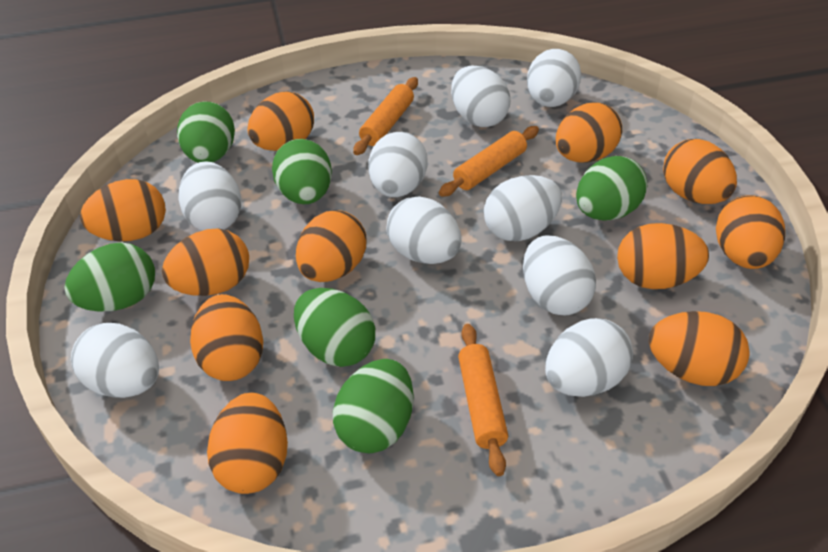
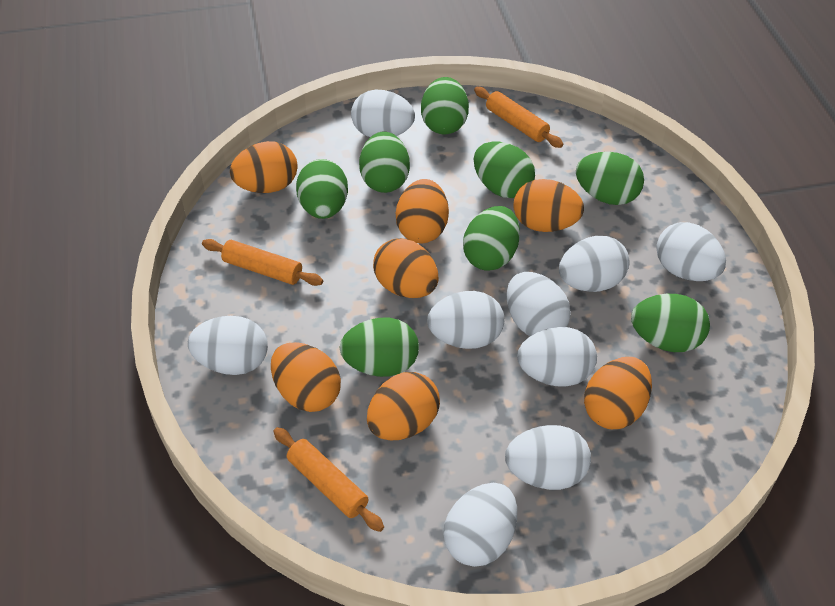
green egg: [64,242,155,311] [177,101,235,163] [272,139,332,204] [294,288,375,367] [333,359,414,453] [576,156,647,221] = 6 -> [296,159,348,219] [340,318,419,377] [359,131,410,193] [421,77,469,134] [463,206,520,271] [474,141,535,198] [576,152,644,205] [631,294,710,352] = 8
orange egg: [80,179,166,241] [162,228,249,296] [190,294,263,381] [207,393,288,494] [247,92,314,151] [296,210,366,282] [556,102,622,163] [617,223,709,289] [649,311,750,386] [663,139,737,204] [716,195,785,269] = 11 -> [230,141,298,193] [271,342,341,412] [367,372,440,440] [373,238,439,298] [396,179,449,243] [513,179,584,232] [584,357,652,429] = 7

